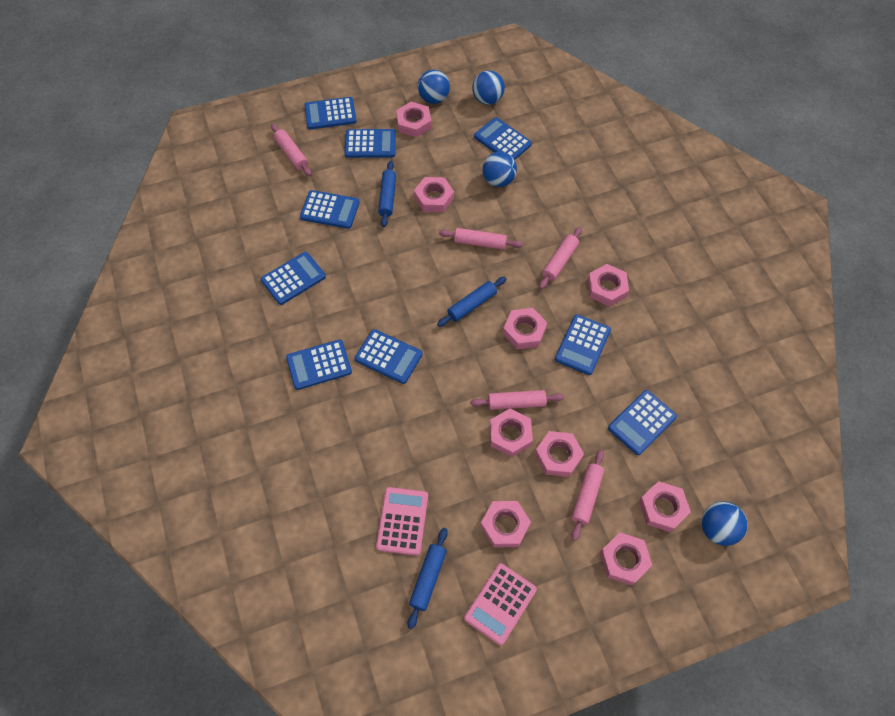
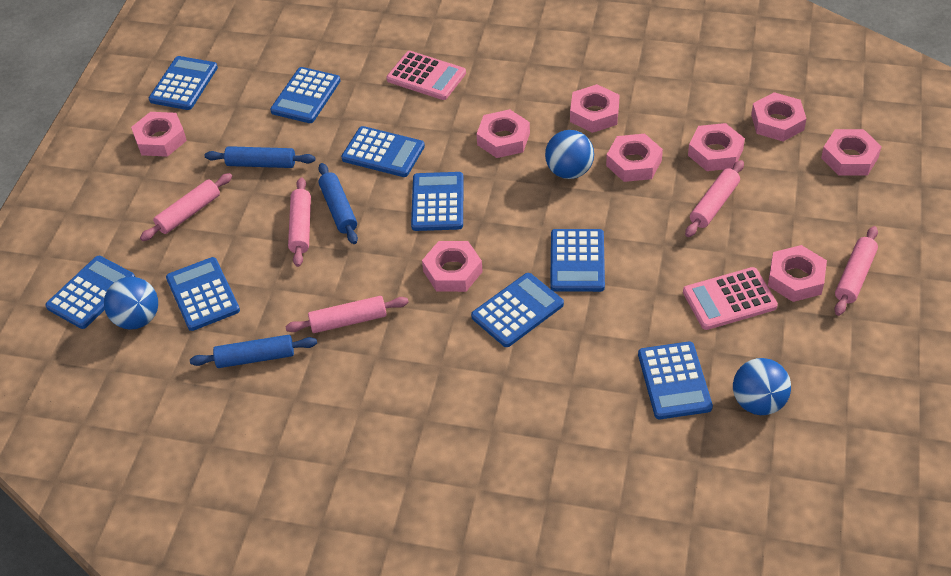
blue ball: [418,70,450,104] [472,70,505,105] [482,152,517,187] [701,501,748,546] = 4 -> [104,277,158,330] [545,130,594,179] [733,358,791,415] = 3

